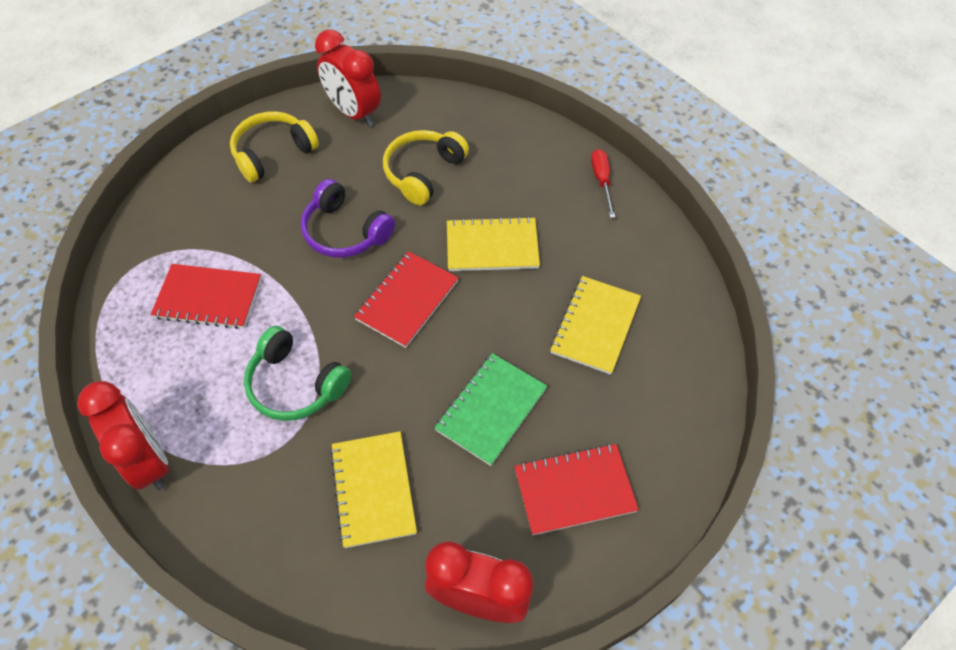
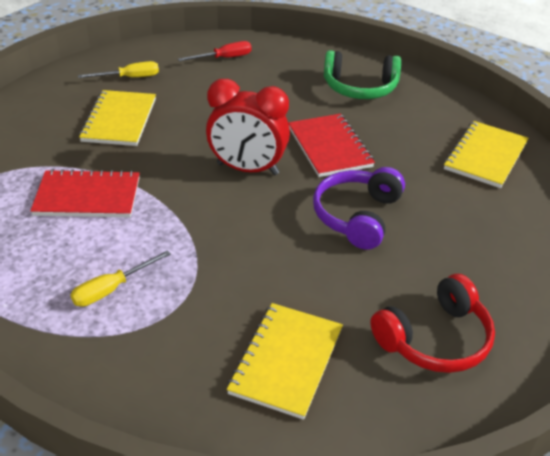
green notebook: [434,353,547,466] = 1 -> none = 0
red clock: [77,381,169,490] [315,29,381,126] [425,541,533,623] = 3 -> [206,79,290,175] = 1
red headphones: none = 0 -> [371,274,495,373] = 1
red notebook: [151,264,261,329] [354,251,459,348] [514,444,639,535] = 3 -> [30,169,140,217] [288,114,375,177] = 2
yellow headphones: [230,111,319,182] [383,130,469,205] = 2 -> none = 0
yellow screwdriver: none = 0 -> [71,250,171,307] [78,61,159,78] = 2

